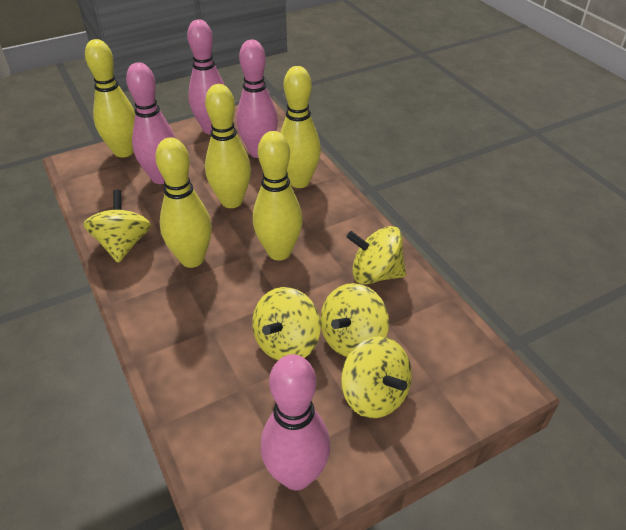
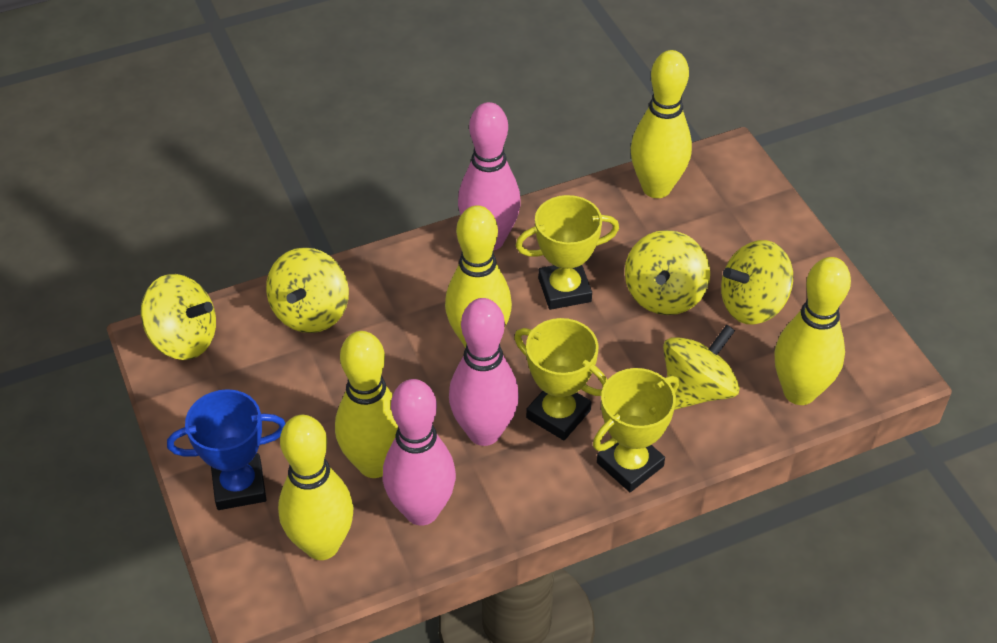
blue trophy: none = 0 -> [167,389,286,510] = 1
pink bowling pin: [126,62,175,184] [187,20,224,135] [236,40,278,158] [261,354,330,490] = 4 -> [383,379,456,525] [449,298,519,446] [458,102,521,251] = 3
yellow trophy: none = 0 -> [514,318,607,440] [516,195,619,310] [593,368,679,492] = 3

